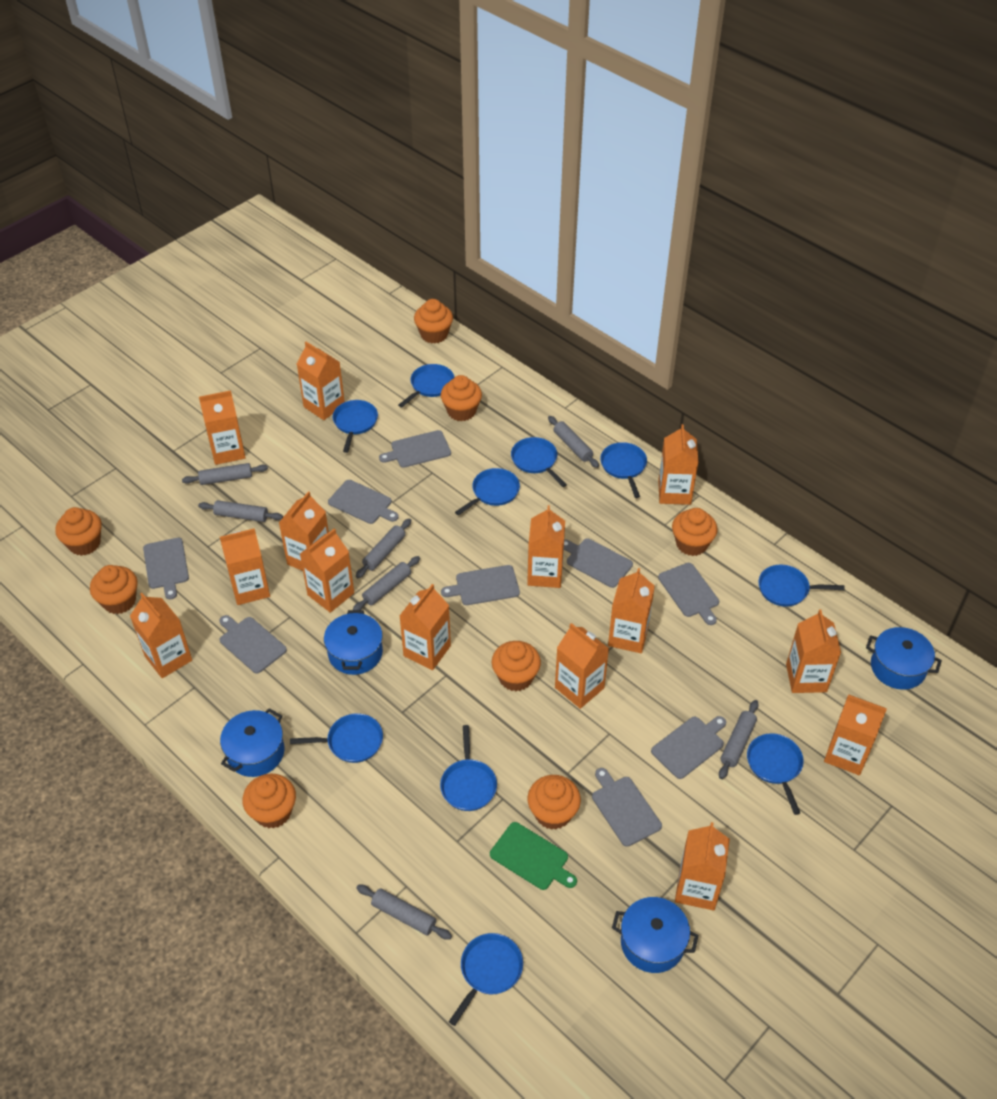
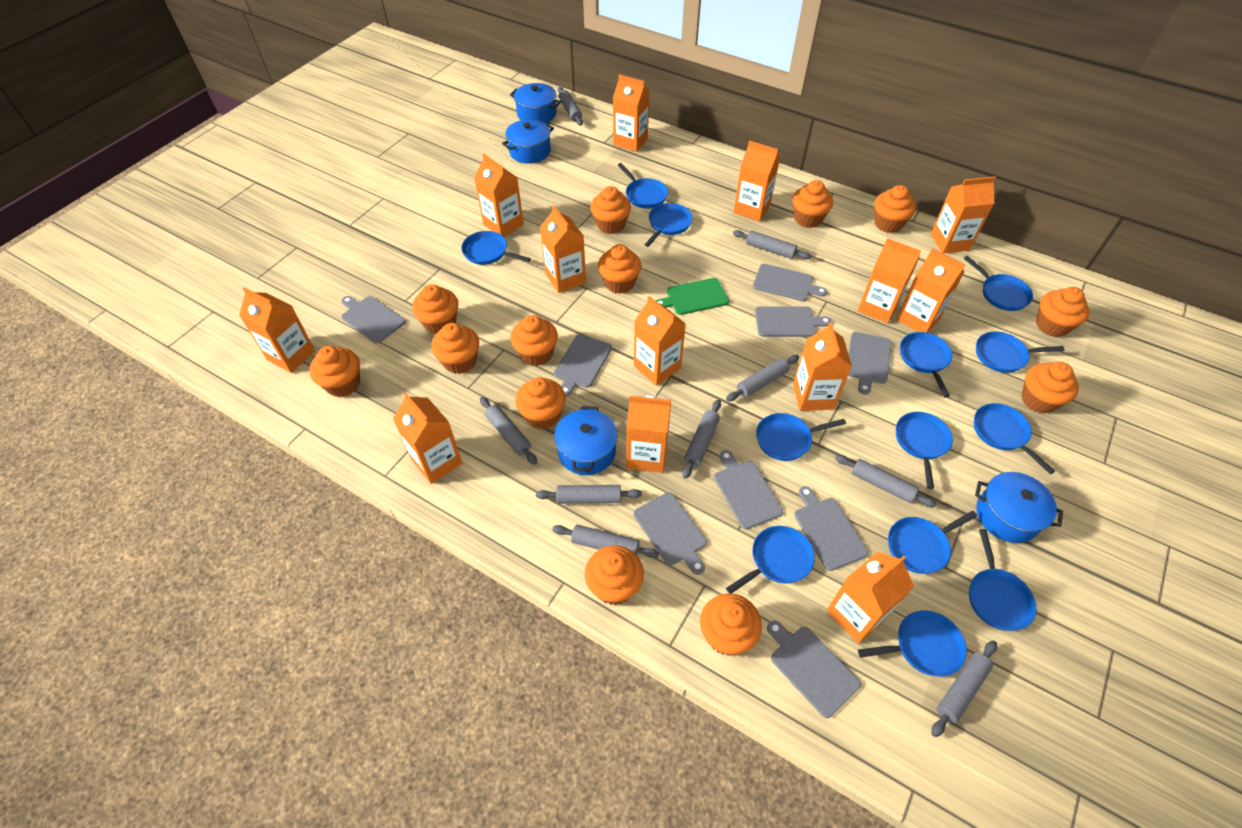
blue pan: [290,713,383,763] [333,400,378,453] [398,364,454,408] [440,725,497,811] [449,933,523,1026] [455,468,520,515] [511,437,567,487] [600,442,647,498] [747,733,804,815] [759,565,845,607] = 10 -> [461,231,531,265] [618,163,668,209] [644,203,692,247] [726,526,815,594] [756,413,846,461] [858,610,967,677] [888,511,977,574] [896,412,953,489] [900,332,952,398] [963,256,1033,311] [969,529,1037,631] [974,403,1055,474] [976,331,1064,373] = 13
grey rolling pin: [182,463,268,485] [198,500,283,522] [353,556,420,610] [356,518,411,578] [356,885,452,940] [548,416,599,468] [719,700,759,779] = 7 -> [480,397,537,464] [536,485,642,504] [552,525,659,558] [558,87,583,126] [683,400,721,479] [726,355,799,401] [733,230,811,259] [835,455,936,508] [932,640,997,737] = 9
orange carton: [130,593,192,678] [199,390,246,465] [220,528,270,605] [279,491,329,571] [297,342,345,420] [300,528,354,613] [400,584,451,670] [527,505,565,588] [555,623,609,709] [608,568,655,653] [658,424,698,505] [675,822,730,911] [786,610,841,693] [824,694,887,775] = 14 -> [239,287,315,373] [393,392,463,484] [474,154,524,237] [540,205,586,293] [613,74,649,152] [626,395,671,473] [634,296,686,386] [734,140,780,221] [793,322,852,411] [827,552,914,644] [858,238,921,323] [896,248,965,333] [931,176,996,253] = 13
orange cupcake: [55,507,102,556] [90,565,137,614] [242,773,296,829] [414,299,453,344] [441,375,482,421] [492,641,541,691] [528,775,581,830] [672,508,717,556] = 8 -> [310,346,360,397] [412,284,458,334] [431,323,479,374] [510,315,558,366] [515,377,566,429] [585,546,644,605] [590,186,631,234] [598,244,641,294] [700,593,762,656] [792,180,833,228] [874,185,916,233] [1021,362,1079,414] [1036,287,1090,337] = 13

